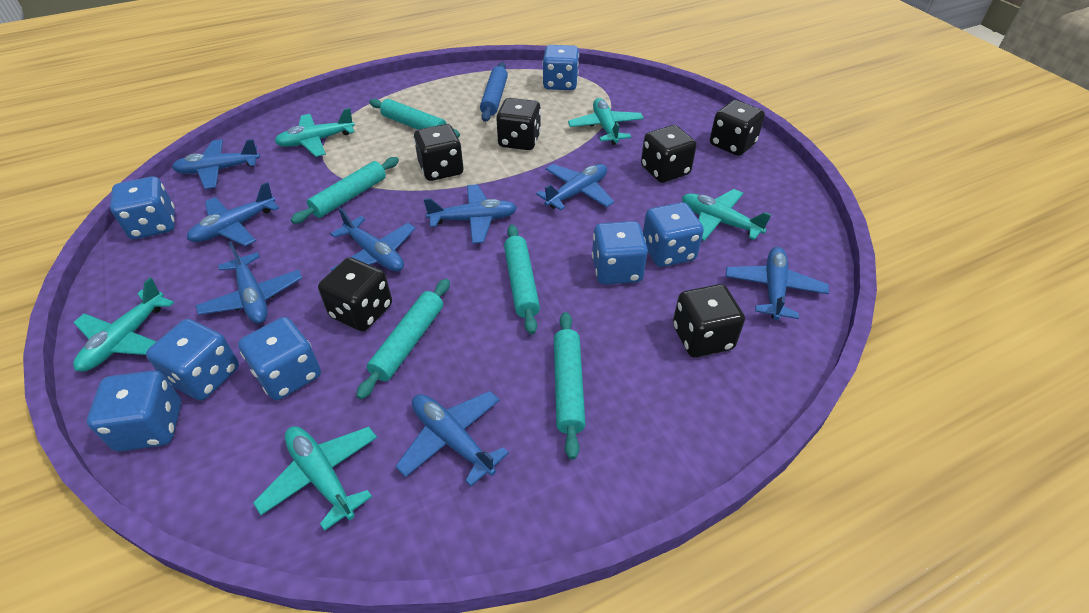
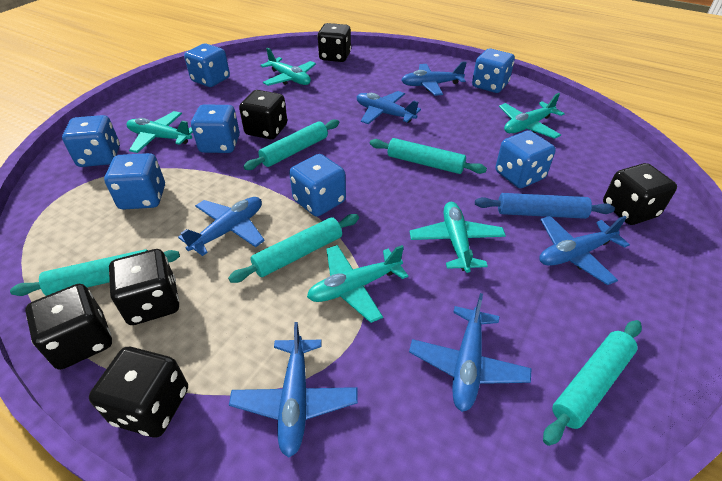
blue plane: [172,139,260,189] [187,182,279,246] [195,241,302,323] [331,208,415,272] [395,391,509,486] [423,184,517,244] [536,164,614,210] [725,247,829,320] = 8 -> [178,197,265,256] [229,322,358,458] [357,91,421,124] [401,61,467,96] [409,293,532,412] [539,216,630,285] = 6

